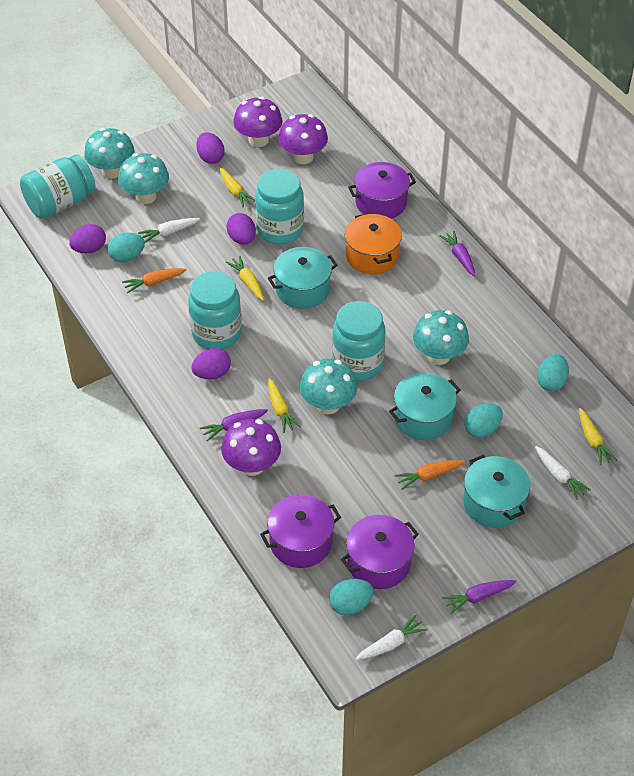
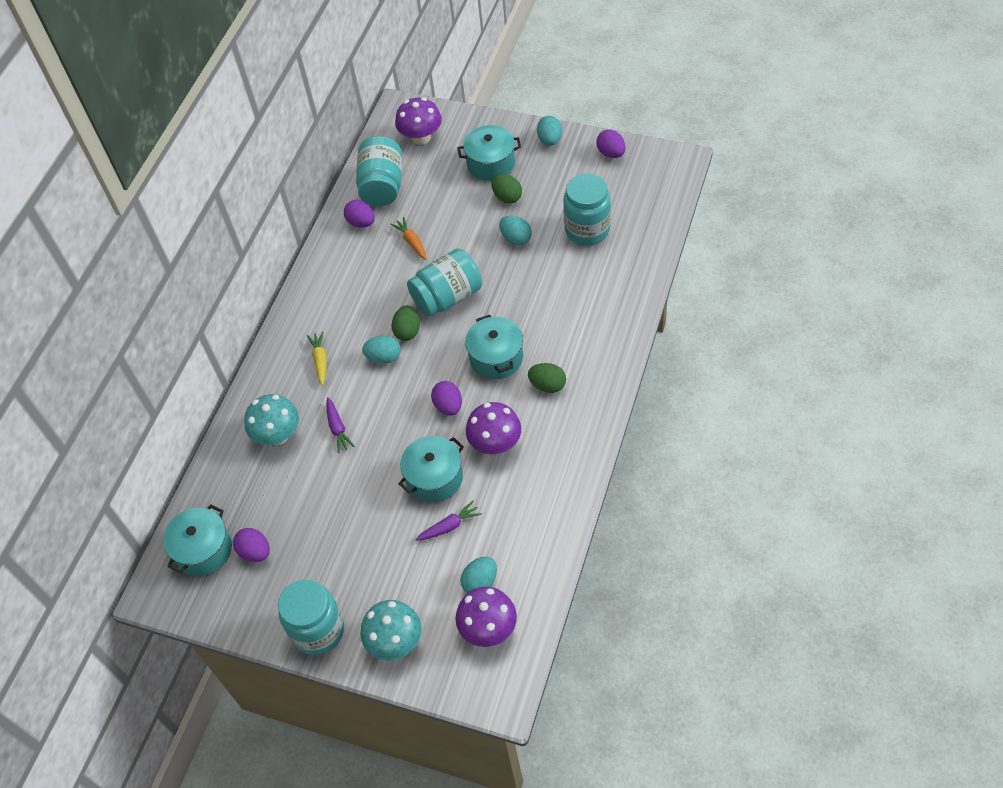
green egg: none = 0 -> [391,305,420,341] [491,174,522,204] [528,363,566,393] = 3
orange carrot: [122,268,187,294] [394,460,465,490] = 2 -> [390,217,427,260] = 1
orange pot: [345,213,402,274] = 1 -> none = 0
purple carrot: [200,409,268,441] [439,231,476,276] [442,580,516,614] = 3 -> [326,397,355,453] [415,501,482,541] = 2
purple pot: [260,494,341,568] [341,515,419,589] [348,162,416,219] = 3 -> none = 0
turquoise mushroom: [84,128,135,179] [118,153,169,204] [300,359,357,414] [413,310,469,365] = 4 -> [244,394,299,445] [360,600,421,660] = 2
turquoise pot: [268,247,338,309] [389,373,460,440] [463,454,530,528] = 3 -> [163,504,232,576] [399,436,464,503] [457,125,521,181] [465,315,523,379] = 4
white carrot: [138,218,200,243] [355,614,427,660] [535,446,591,500] = 3 -> none = 0
yellow carrot: [220,168,255,208] [226,256,264,301] [268,378,301,433] [579,408,617,465] = 4 -> [307,332,327,385] = 1

